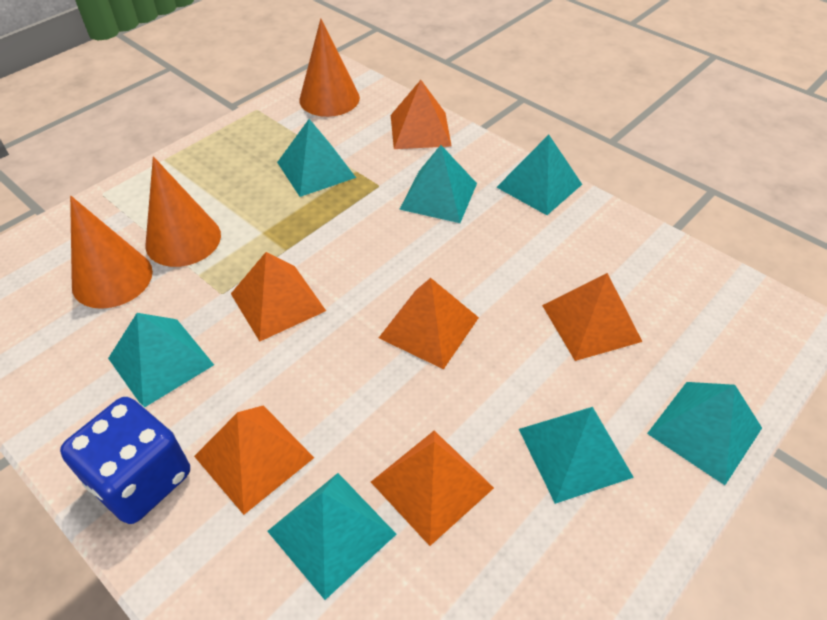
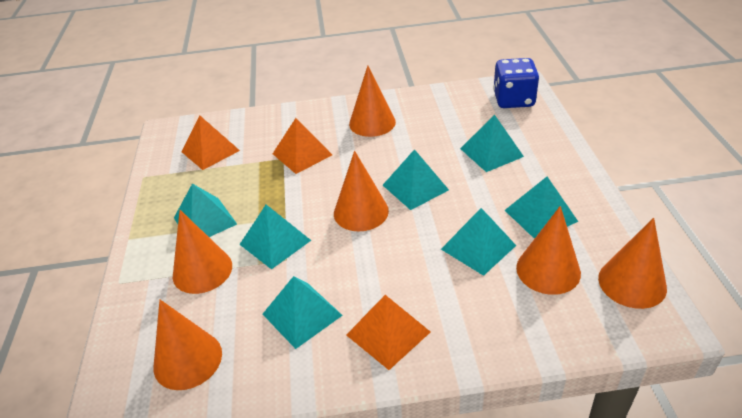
orange cone: [70,196,153,309] [145,156,221,267] [300,19,360,117] = 3 -> [154,300,222,390] [173,210,232,294] [334,151,389,232] [349,66,396,137] [516,206,581,295] [598,218,667,309] = 6
orange pyramid: [194,405,314,515] [231,252,326,342] [371,431,494,546] [379,278,479,369] [391,80,452,149] [542,273,643,361] = 6 -> [181,115,240,170] [273,118,332,174] [346,295,430,370] = 3

